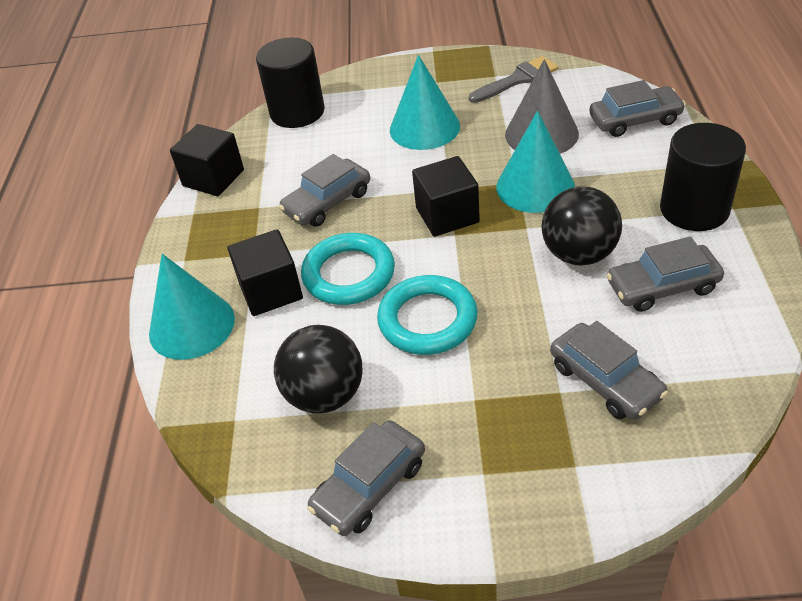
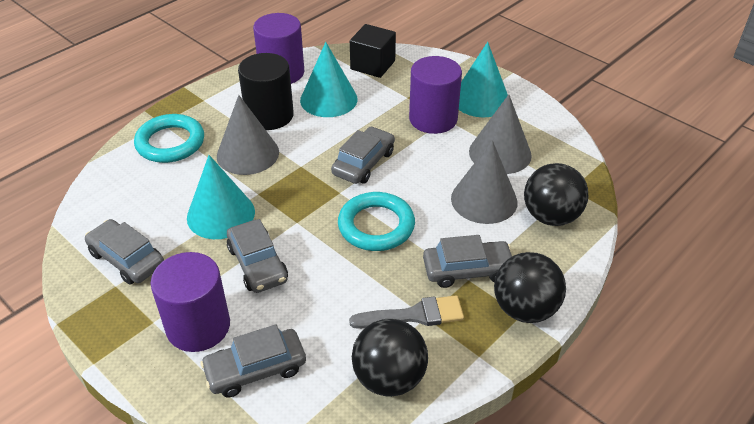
black ball: [274,325,363,414] [541,187,622,266] = 2 -> [352,319,428,397] [494,252,566,323] [524,163,588,226] = 3
black cube: [170,124,244,196] [227,229,303,316] [412,156,480,237] = 3 -> [350,24,396,78] = 1
black cylinder: [256,37,325,128] [660,123,746,231] = 2 -> [238,53,294,130] = 1
grey cone: [505,59,579,154] = 1 -> [217,95,279,175] [451,140,518,224] [469,94,532,174] = 3
purple cylinder: none = 0 -> [151,252,230,352] [253,13,304,84] [409,56,462,134] = 3

